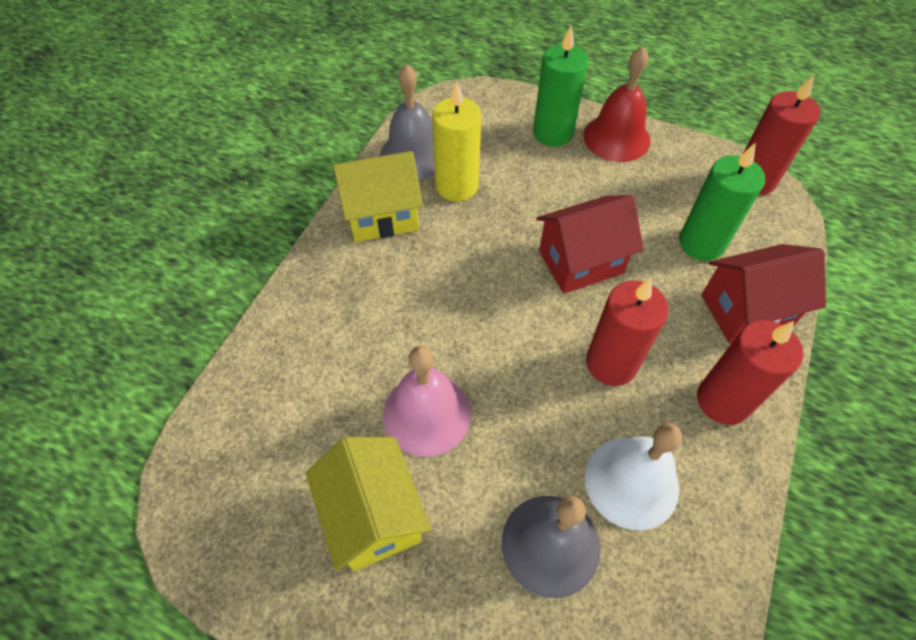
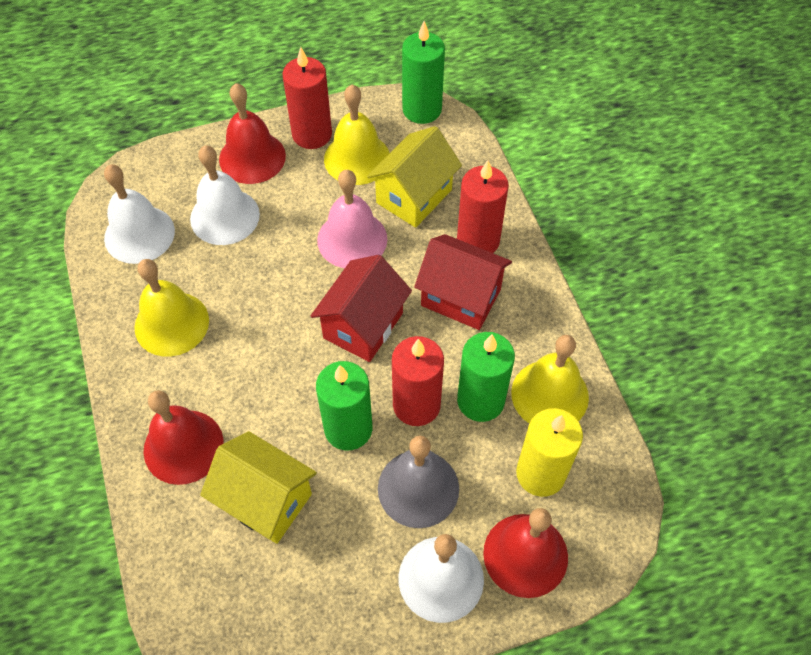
green candle: [533,26,588,147] [679,142,765,261] = 2 -> [316,361,372,450] [402,21,445,124] [457,332,515,422] = 3
grey bell: [380,64,435,180] [502,496,600,598] = 2 -> [378,436,459,528] = 1
red bell: [583,46,650,162] = 1 -> [144,390,224,485] [219,83,286,184] [483,508,568,598] = 3
white bell: [585,423,682,530] = 1 -> [104,164,175,264] [190,146,260,245] [398,534,484,623] = 3
yellow bell: none = 0 -> [134,259,209,357] [324,85,389,185] [511,335,589,424] = 3

